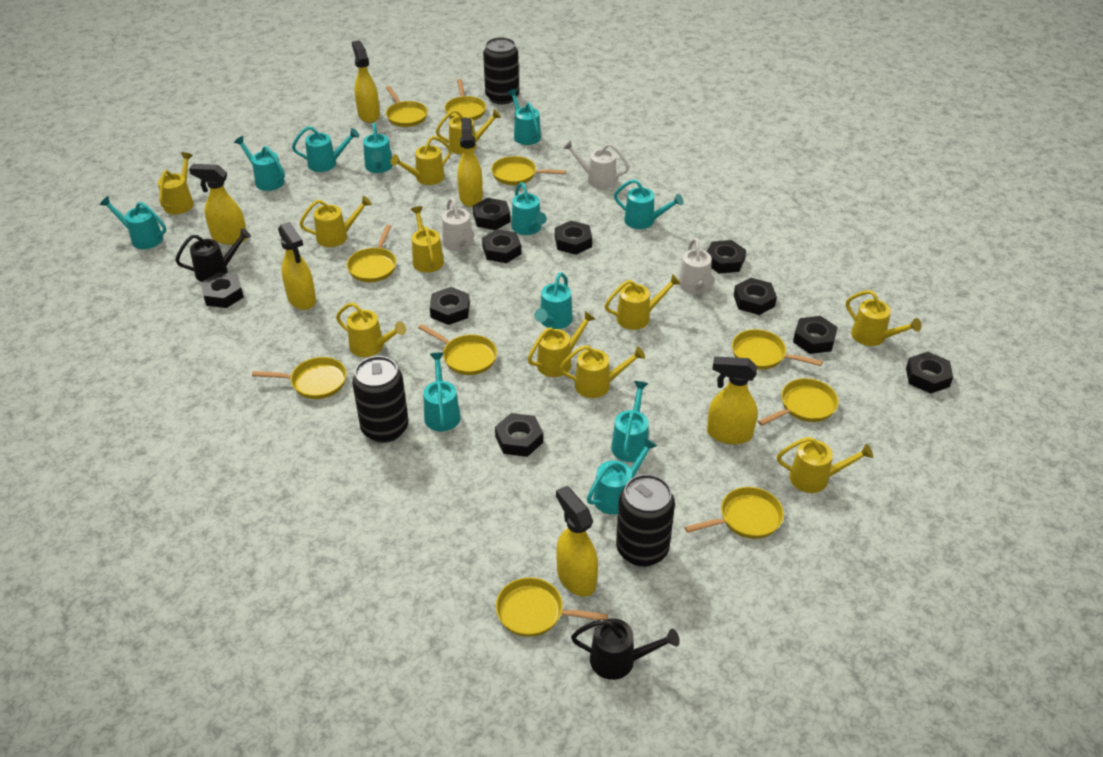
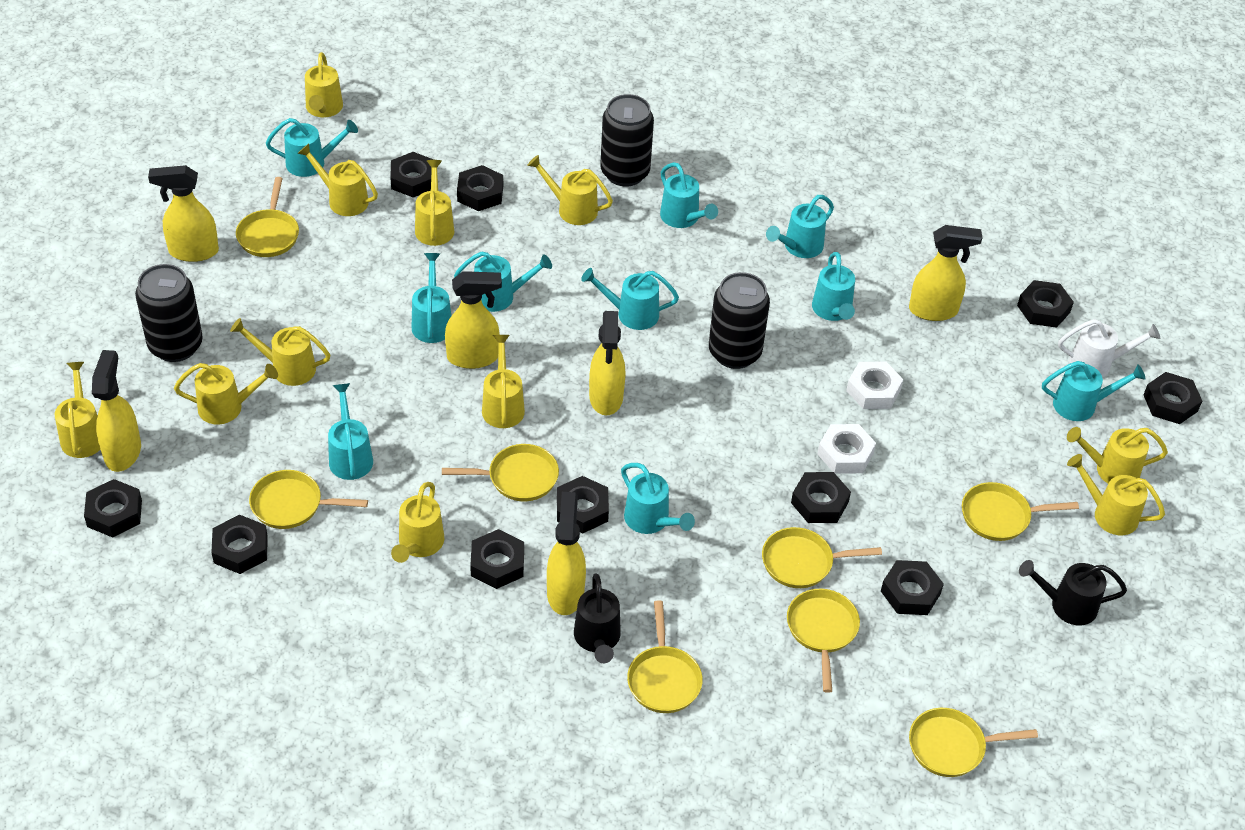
turquoise watering can: [100,196,166,249] [234,136,285,191] [292,126,359,172] [363,123,393,173] [423,352,461,431] [507,89,541,145] [511,182,547,235] [534,272,573,329] [587,437,657,515] [611,381,649,462] [614,179,684,229] = 11 -> [266,118,358,177] [328,383,373,480] [412,253,451,343] [454,251,552,312] [581,268,679,330] [621,463,695,534] [660,162,718,228] [766,195,834,258] [812,252,855,321] [1042,361,1146,421] = 10
white nut: none = 0 -> [817,424,876,474] [846,361,903,409] = 2
white watering can: [442,197,474,251] [563,140,629,189] [678,238,715,294] = 3 -> [1058,319,1160,378] = 1
yellow pan: [252,357,347,399] [346,225,396,282] [386,86,428,127] [418,324,497,375] [445,79,486,121] [491,156,566,185] [496,577,608,637] [685,487,784,539] [732,329,823,370] [758,378,839,426] = 10 -> [236,177,299,257] [249,470,368,529] [442,444,559,502] [627,600,703,713] [762,527,882,588] [787,589,860,693] [909,708,1038,777] [962,482,1079,541] = 8

